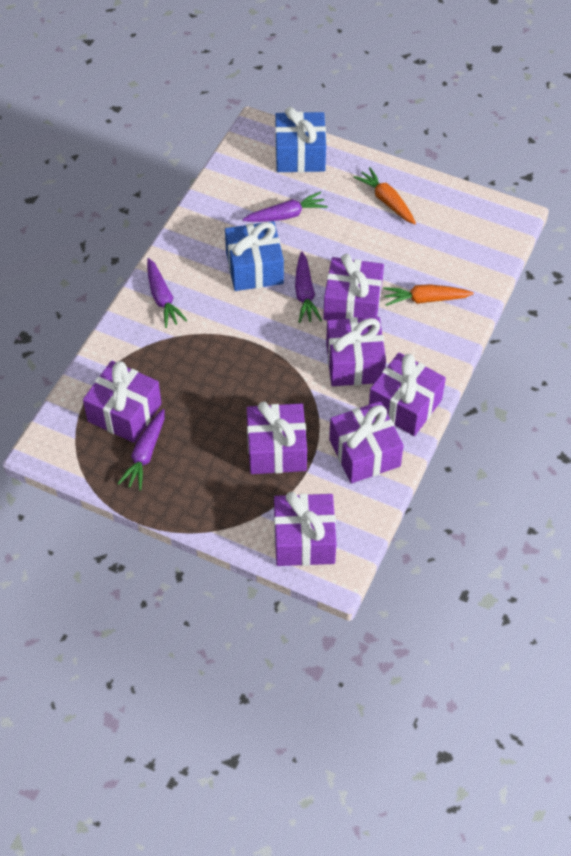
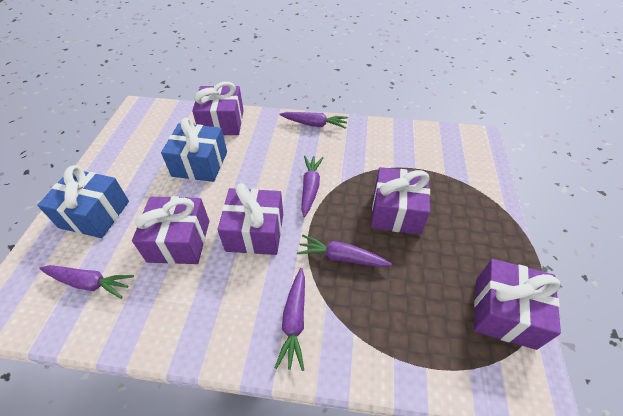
orange carrot: [354,167,416,224] [383,284,474,306] = 2 -> none = 0
purple carrot: [117,409,165,490] [147,258,187,328] [243,192,328,222] [295,251,322,323] = 4 -> [39,265,134,299] [275,268,305,371] [279,112,348,129] [297,235,392,267] [301,156,324,217] = 5
purple gift: [83,360,162,443] [247,401,307,474] [274,492,336,566] [323,254,384,320] [326,317,386,386] [329,401,404,483] [369,352,446,436] = 7 -> [132,196,209,264] [192,82,244,135] [217,183,283,255] [371,167,430,235] [474,259,561,350] = 5

